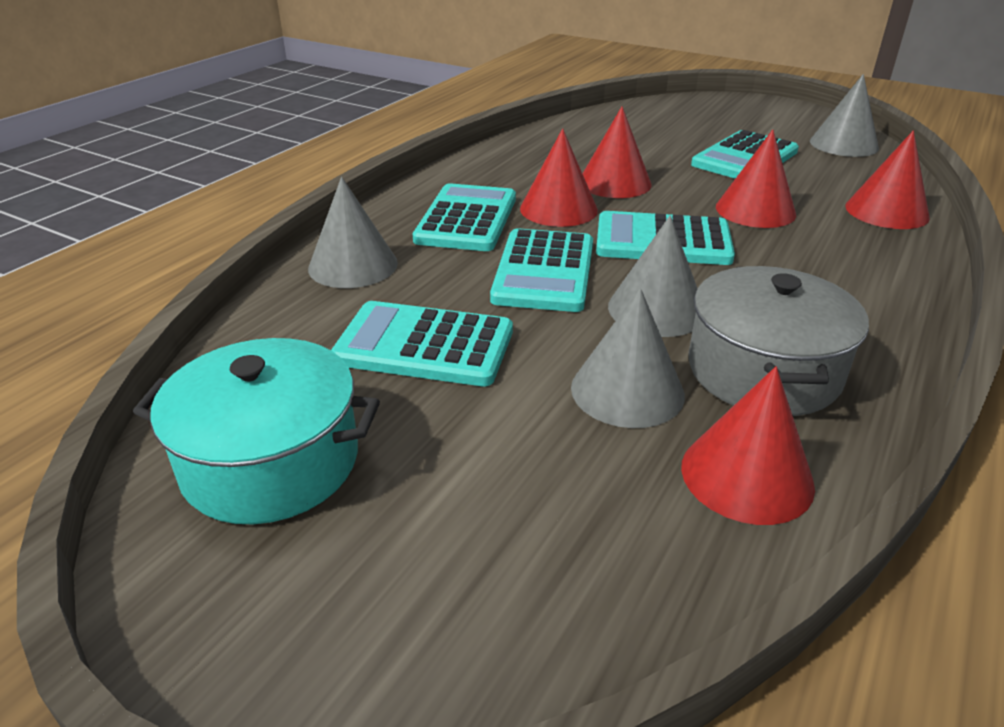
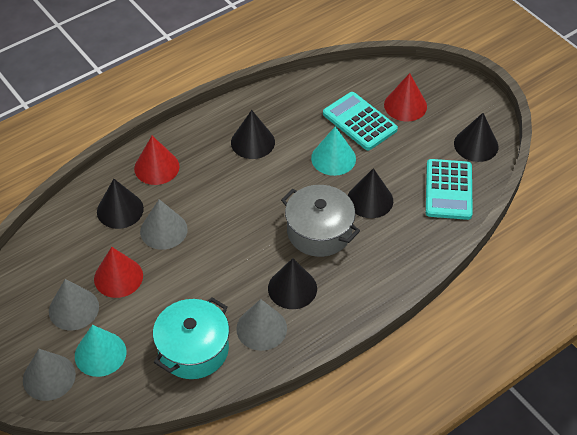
black cone: none = 0 -> [97,179,144,229] [231,110,275,159] [268,258,317,309] [348,168,393,218] [454,113,498,162] = 5
red cone: [520,128,598,227] [582,106,652,198] [681,366,815,525] [716,129,796,228] [845,130,930,229] = 5 -> [94,247,143,298] [134,136,179,185] [384,73,427,121] = 3
turquoise calculator: [331,301,513,386] [413,183,516,251] [490,229,593,312] [596,211,735,265] [691,130,799,179] = 5 -> [323,92,398,150] [426,159,473,220] = 2
turquoise cone: none = 0 -> [75,325,126,377] [311,126,356,176] = 2

